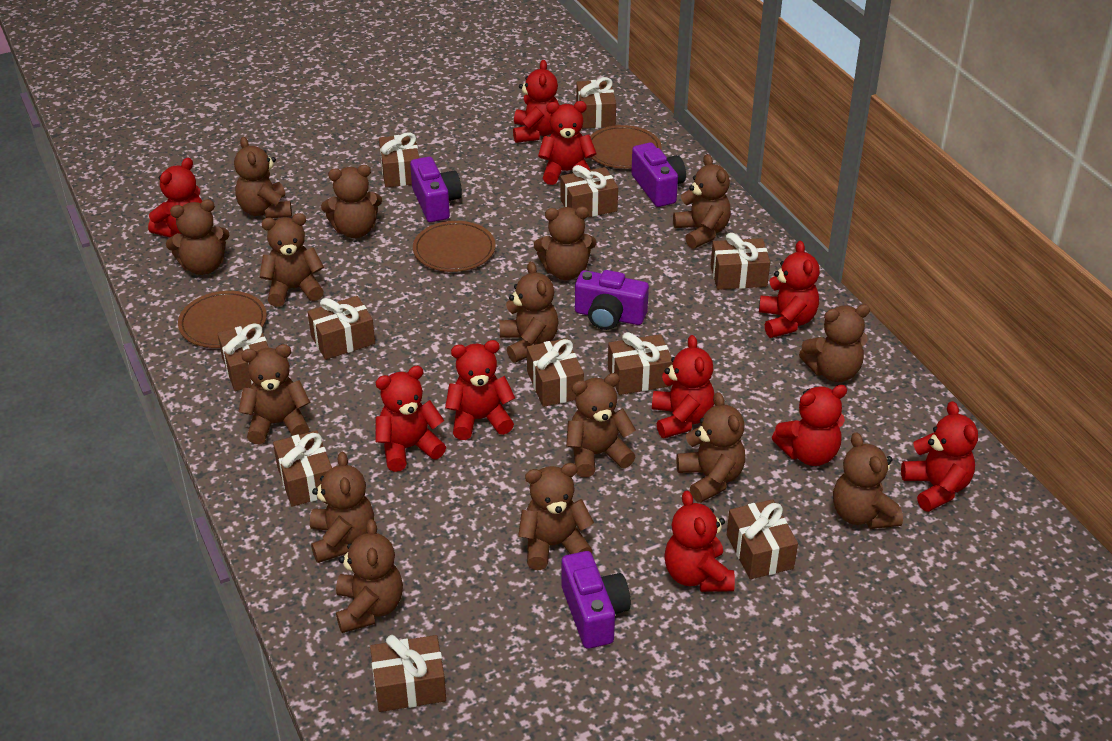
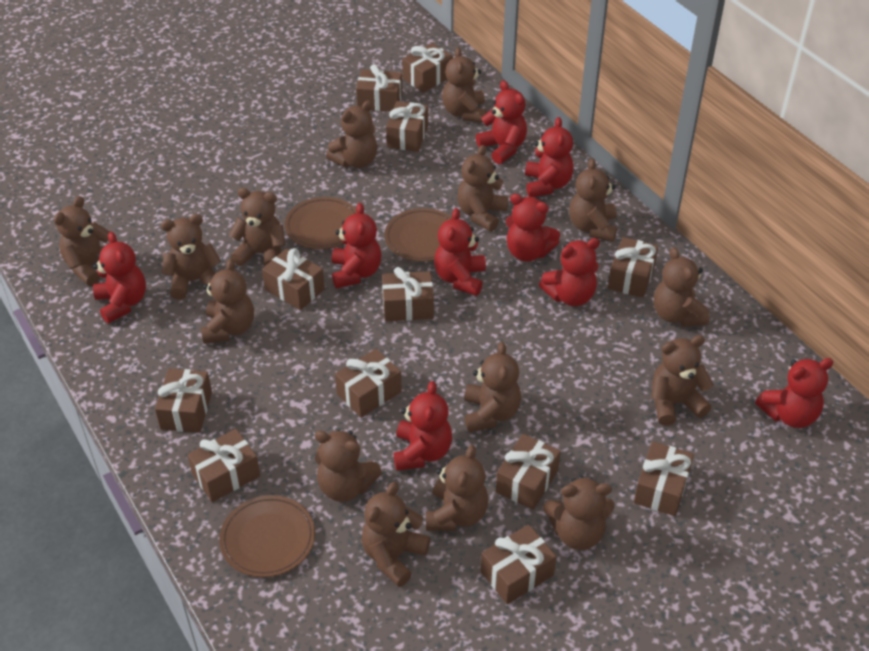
brown gift: [217,323,269,391] [273,430,332,507] [308,296,375,360] [370,635,446,712] [379,132,419,187] [527,338,584,407] [560,165,618,217] [576,77,616,129] [608,332,673,395] [711,233,770,290] [727,499,798,579] = 11 -> [155,369,212,433] [187,429,260,502] [262,248,325,310] [335,349,402,418] [356,64,403,111] [382,267,434,321] [386,101,428,152] [402,43,453,93] [481,525,556,604] [496,434,561,510] [608,237,659,298] [634,441,694,516] = 12
purple camera: [410,157,462,222] [562,551,631,649] [575,270,649,330] [631,143,686,207] = 4 -> none = 0
red teddy bear: [148,158,202,237] [376,366,446,472] [445,340,515,440] [513,60,559,143] [538,101,597,185] [652,335,714,438] [664,491,735,592] [759,241,820,338] [772,385,847,466] [901,401,978,512] = 10 -> [93,232,146,323] [332,203,382,288] [394,381,452,471] [434,208,486,296] [476,80,527,164] [506,194,560,262] [525,117,574,197] [539,238,600,306] [755,358,833,428] = 9

